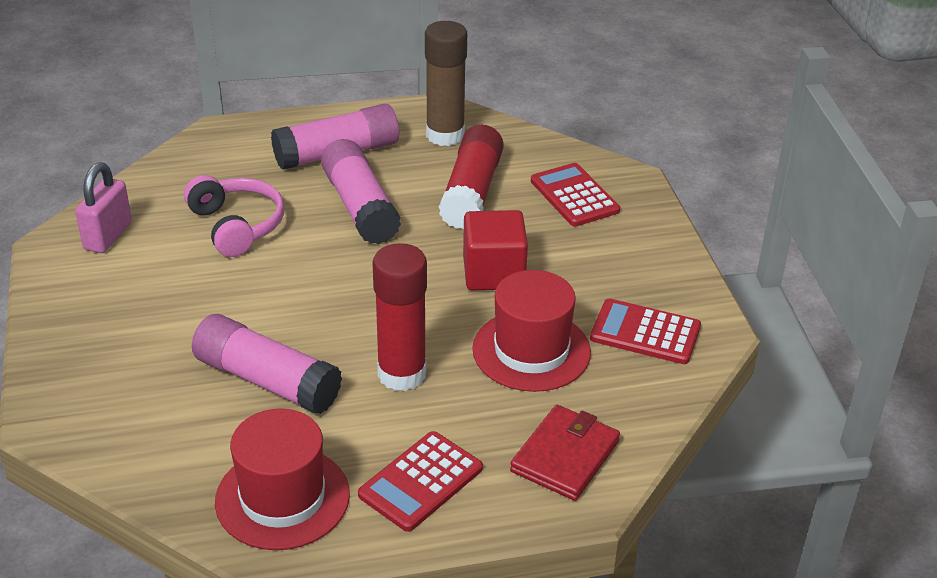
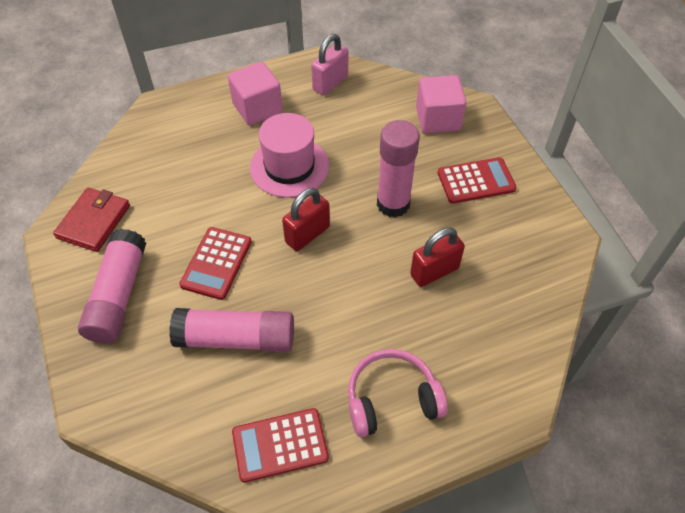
brown glue stick: [425,21,467,146] = 1 -> none = 0
pink cube: none = 0 -> [228,62,283,125] [416,75,466,133] = 2
pink hat: none = 0 -> [250,113,329,198] = 1
red cube: [463,210,528,290] = 1 -> none = 0
red glue stick: [372,243,427,391] [439,125,504,229] = 2 -> none = 0
red hat: [215,409,350,550] [472,270,591,392] = 2 -> none = 0
red padlock: none = 0 -> [282,188,330,251] [410,228,465,287] = 2

